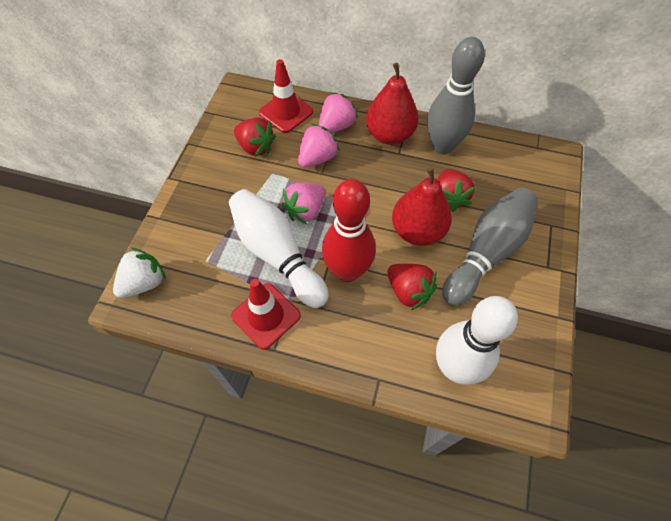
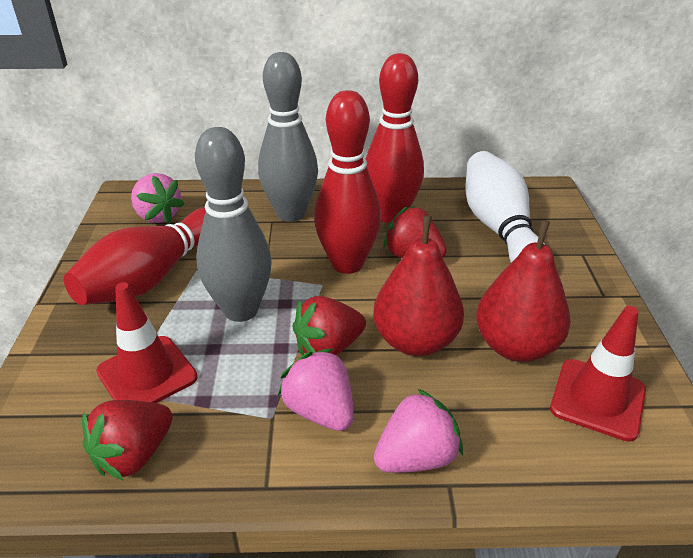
red bowling pin: [322,179,376,282] = 1 -> [64,207,206,305] [314,90,381,274] [366,53,424,223] = 3
white bowling pin: [229,189,329,308] [436,296,518,385] = 2 -> [465,151,546,263] = 1
white strawberry: [113,248,166,298] = 1 -> none = 0

